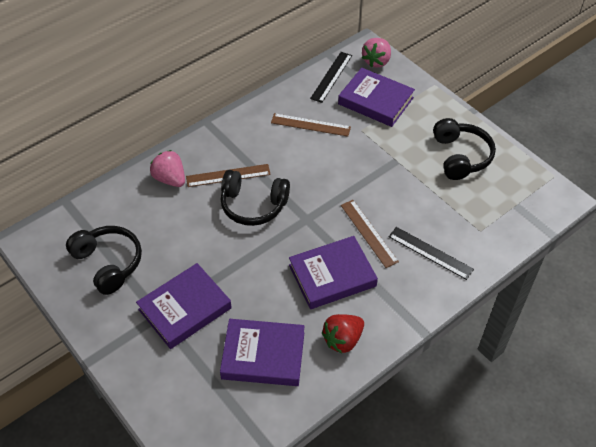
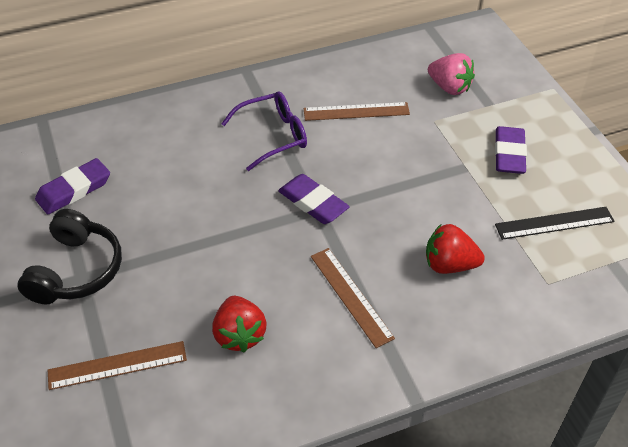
black headphones: [66,226,142,295] [221,170,290,226] [433,118,496,180] = 3 -> [18,209,122,304] = 1
black ruler: [310,52,352,103] [389,227,474,280] = 2 -> [495,207,615,240] = 1
pink strawberry: [150,150,185,187] [362,38,391,68] = 2 -> [428,53,475,95] = 1
purple book: [136,263,232,349] [220,319,305,386] [289,236,378,309] [338,68,415,127] = 4 -> none = 0
purple eraser: none = 0 -> [35,158,110,214] [278,174,350,224] [495,126,527,174] = 3
purple glasses: none = 0 -> [221,91,307,171] = 1
red strawberry: [322,314,364,353] = 1 -> [212,296,267,352] [426,224,485,274] = 2

